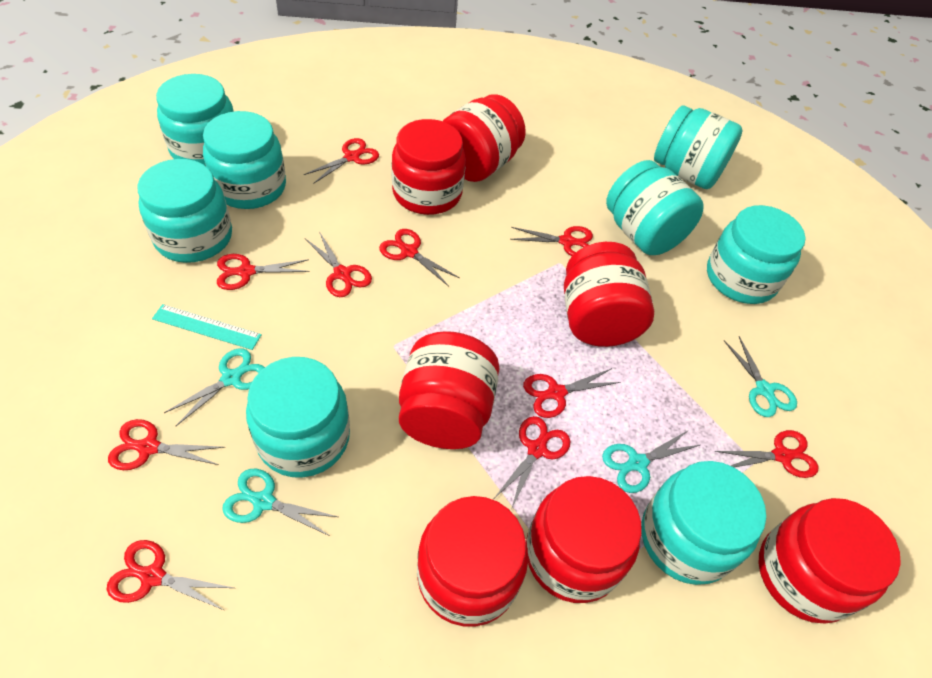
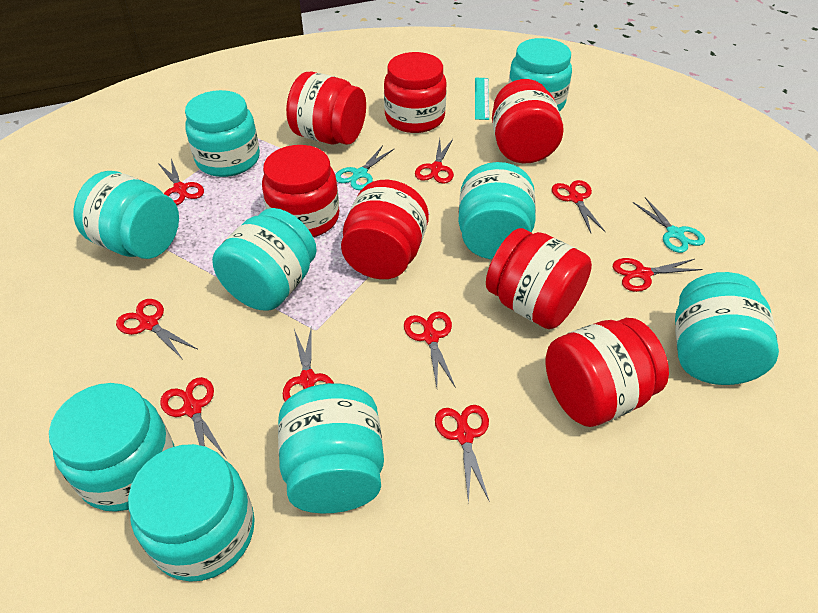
red scissors: [107,540,234,610] [108,419,225,470] [217,254,310,290] [304,138,379,184] [306,232,372,297] [379,229,460,286] [494,416,571,510] [510,226,593,256] [523,368,620,418] [715,430,818,478] = 10 -> [116,299,197,359] [158,159,204,205] [160,377,227,459] [283,325,334,402] [404,311,456,388] [415,139,454,184] [435,405,490,504] [552,180,605,233] [613,258,703,292] = 9
turquoise jar: [137,159,232,263] [156,74,234,165] [203,111,286,209] [246,357,350,478] [606,160,703,255] [641,461,766,585] [654,105,743,189] [707,205,806,304] = 8 -> [49,383,175,512] [74,171,179,259] [128,444,255,582] [185,90,260,177] [212,208,317,311] [278,383,384,514] [458,162,536,259] [508,38,572,111] [675,272,779,385] = 9
turquoise scissors: [164,348,265,426] [222,469,338,536] [602,430,700,493] [724,336,797,417] = 4 -> [335,145,394,190] [633,197,705,253] = 2

